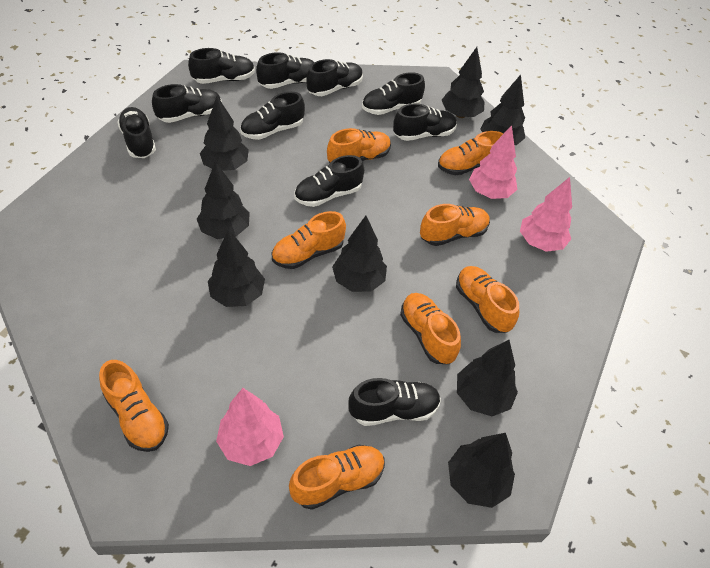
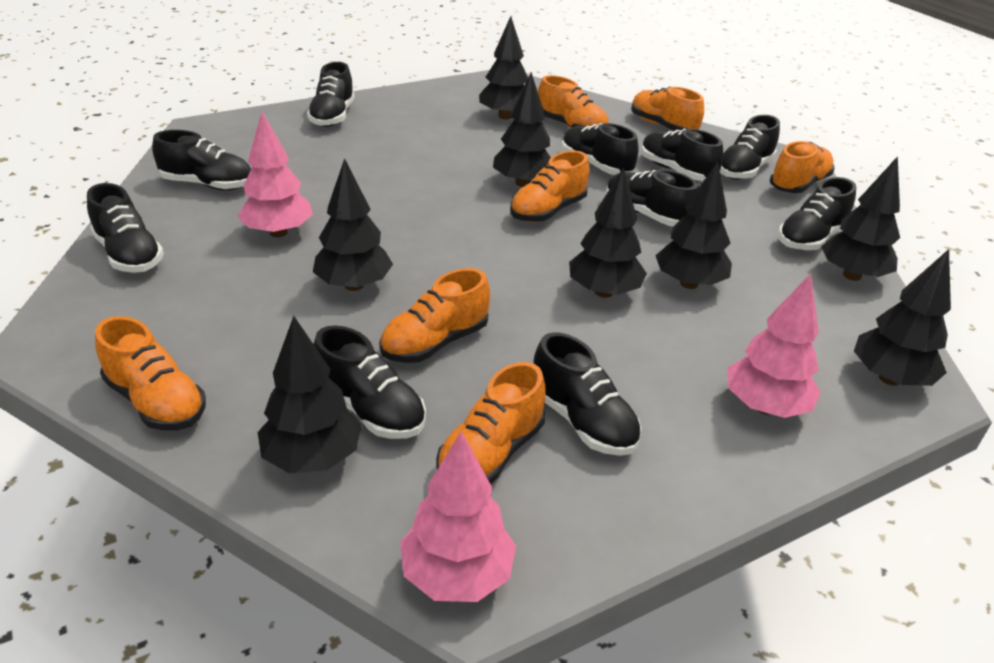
orange shoe: [99,360,169,452] [272,211,346,269] [289,445,385,510] [327,128,391,163] [400,293,461,364] [420,204,490,246] [438,131,504,175] [456,266,519,333] = 8 -> [95,316,206,430] [379,268,490,363] [436,362,546,484] [510,151,589,222] [538,75,609,128] [631,87,704,131] [770,141,835,193] = 7

